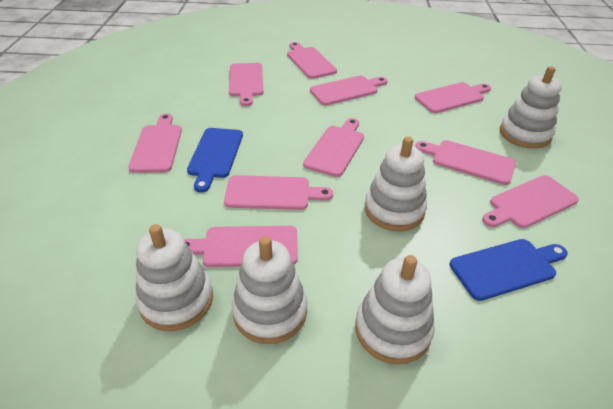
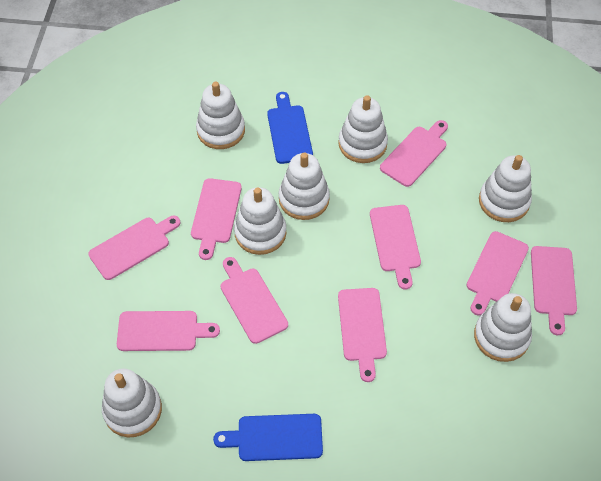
pink cutting board: [128,113,182,173] [184,226,298,267] [224,175,333,210] [229,63,264,106] [287,42,337,79] [303,118,364,177] [310,76,388,105] [415,82,491,113] [415,140,516,185] [482,175,579,228] = 10 -> [88,216,180,280] [117,311,220,351] [191,178,242,260] [221,257,288,344] [338,288,387,382] [370,205,421,289] [380,120,448,187] [467,231,529,316] [531,246,577,335] = 9
white stacking toy: [136,224,213,331] [232,236,307,344] [355,255,435,365] [365,137,427,231] [500,66,562,149] = 5 -> [102,368,162,438] [196,82,245,149] [234,187,286,255] [279,152,330,220] [338,95,388,163] [474,293,532,362] [479,155,532,222] = 7

